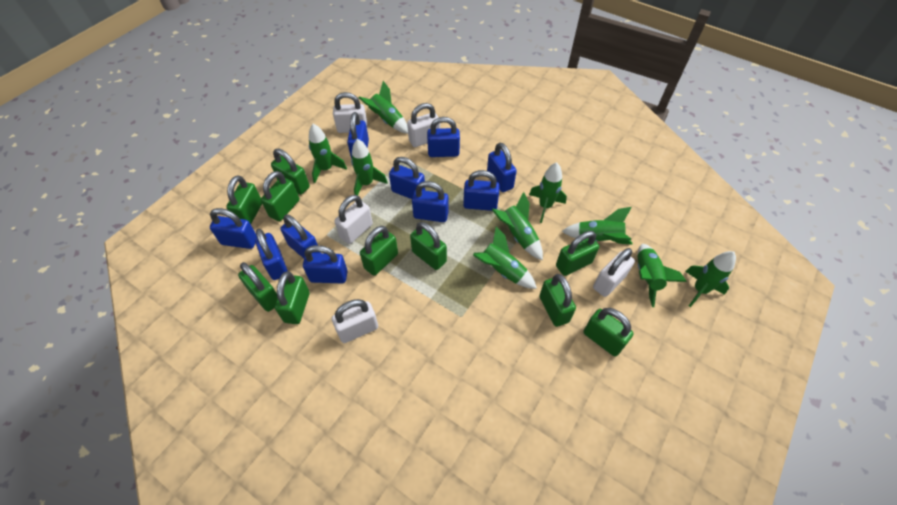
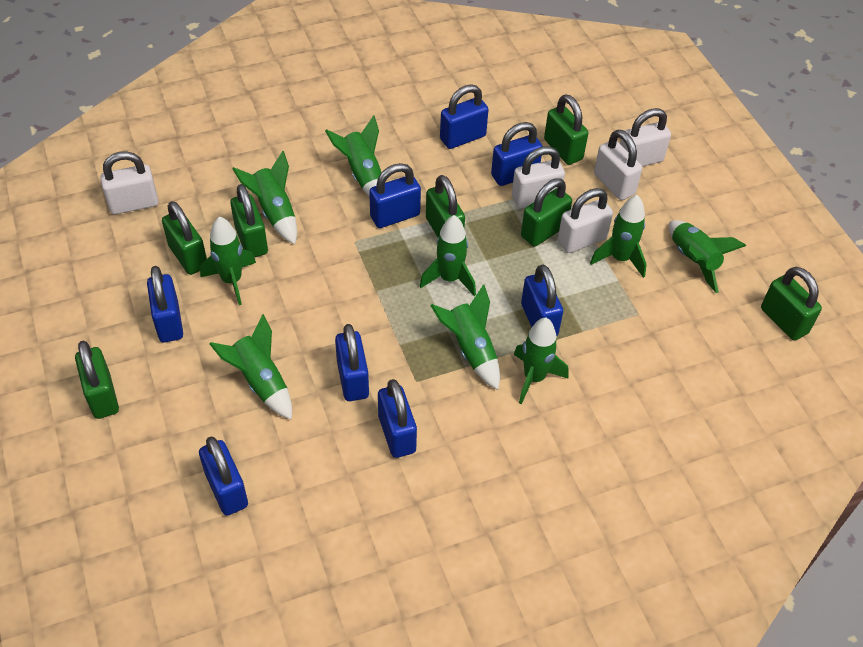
blue padlock: [210,208,257,249] [255,229,288,280] [280,215,321,258] [303,245,348,283] [347,112,369,158] [389,157,425,199] [412,181,449,222] [427,117,460,157] [463,170,500,211] [487,143,517,192] = 10 -> [147,266,183,342] [199,437,248,516] [335,324,369,401] [369,163,421,228] [378,379,417,458] [440,85,489,149] [491,122,543,186] [521,265,563,336] = 8
green padlock: [226,175,262,224] [238,262,278,312] [261,171,299,221] [271,149,310,195] [275,271,310,324] [360,226,398,276] [410,222,447,270] [539,274,576,327] [556,231,599,276] [583,308,634,356] = 10 -> [75,341,119,419] [162,201,207,275] [230,184,268,257] [426,175,465,237] [521,178,572,246] [544,94,588,165] [761,267,822,341] = 7

